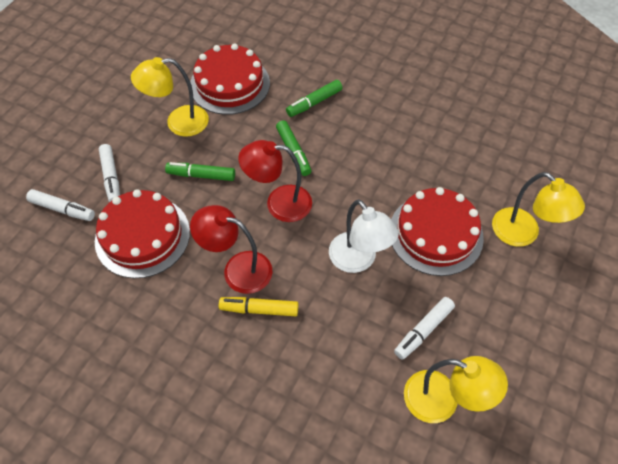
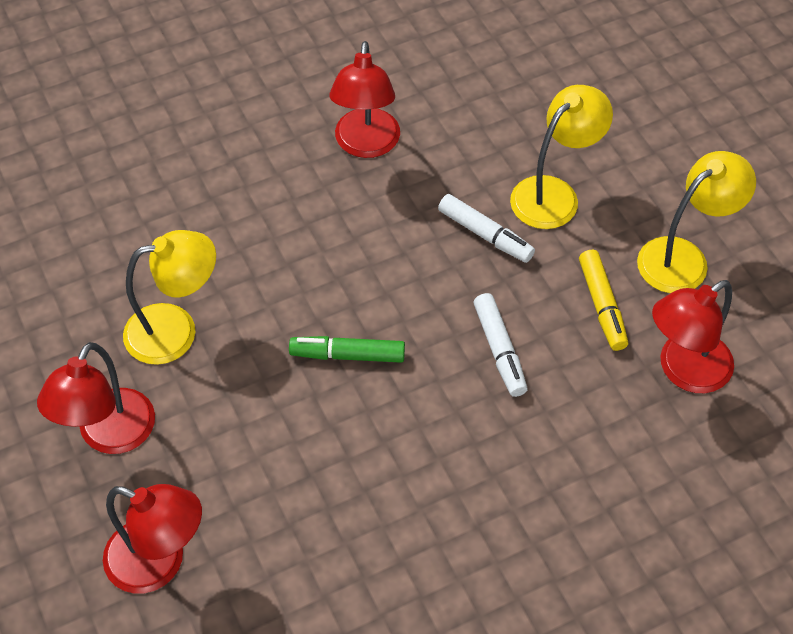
green marker: [165,162,235,181] [276,120,311,176] [286,80,343,117] = 3 -> [289,336,405,363] = 1
red cake: [95,189,190,278] [190,43,270,115] [391,187,484,276] = 3 -> none = 0
red lamp: [190,205,272,294] [238,140,312,222] = 2 -> [37,342,155,454] [103,484,202,594] [330,41,400,158] [652,280,734,393] = 4
white lamp: [329,199,399,273] = 1 -> none = 0
white marker: [26,189,95,221] [99,144,120,202] [394,297,455,360] = 3 -> [438,194,535,263] [473,293,528,397] = 2

